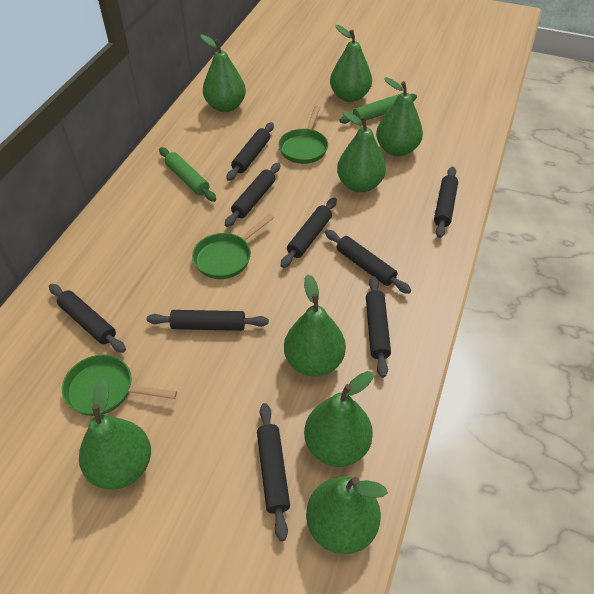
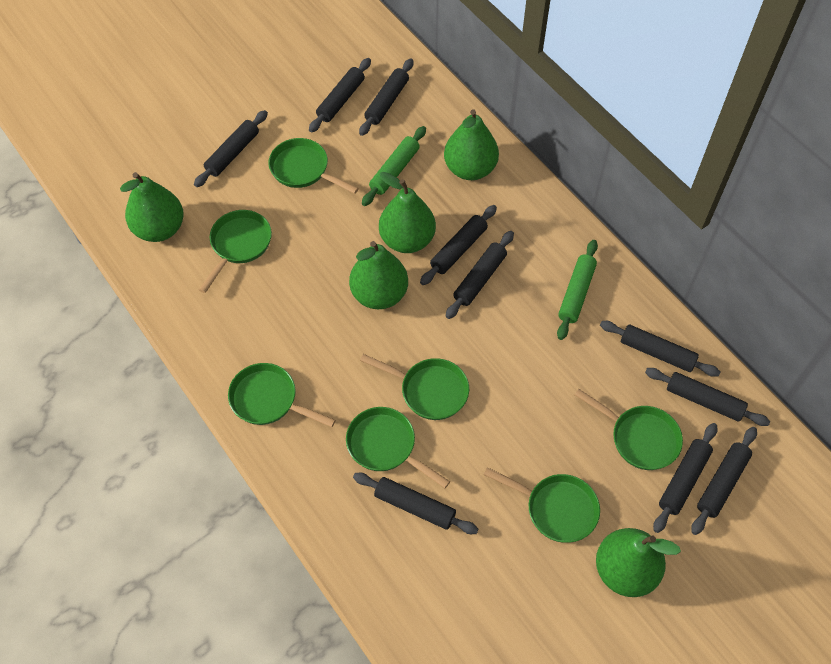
black rolling pin: [49,284,126,353] [147,310,269,331] [225,163,280,227] [227,122,274,181] [257,403,290,541] [281,197,337,268] [325,230,411,294] [366,276,391,378] [434,167,458,238] = 9 -> [194,110,268,187] [309,58,371,133] [353,473,479,534] [359,58,413,136] [420,205,497,285] [446,231,514,319] [600,321,720,377] [645,368,770,426] [653,423,718,533] [691,427,757,535] = 10
green pan: [62,355,177,416] [192,214,274,279] [279,105,328,164] = 3 -> [199,210,272,293] [228,363,336,427] [268,138,359,194] [346,407,450,488] [360,354,469,420] [484,467,600,543] [575,389,683,470] = 7
green pear: [79,380,151,490] [200,34,246,112] [284,274,346,377] [304,371,373,467] [306,477,388,554] [330,25,372,102] [337,111,386,192] [376,77,423,157] = 8 -> [120,172,184,242] [349,241,408,309] [379,172,436,253] [444,109,499,180] [596,528,681,597] = 5

